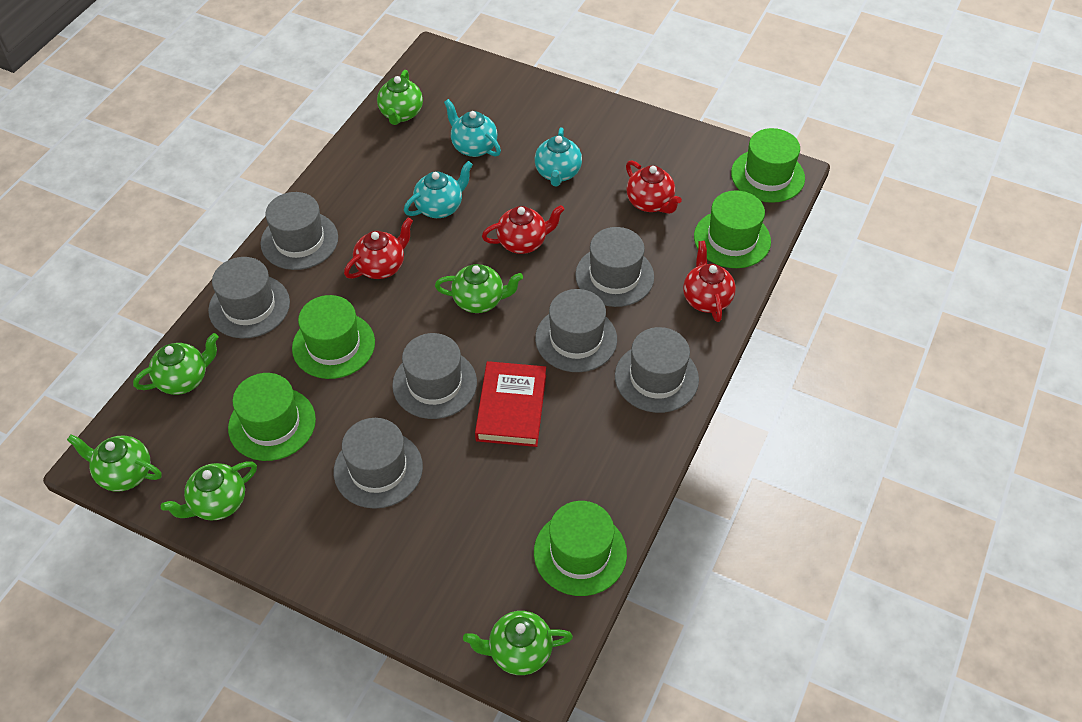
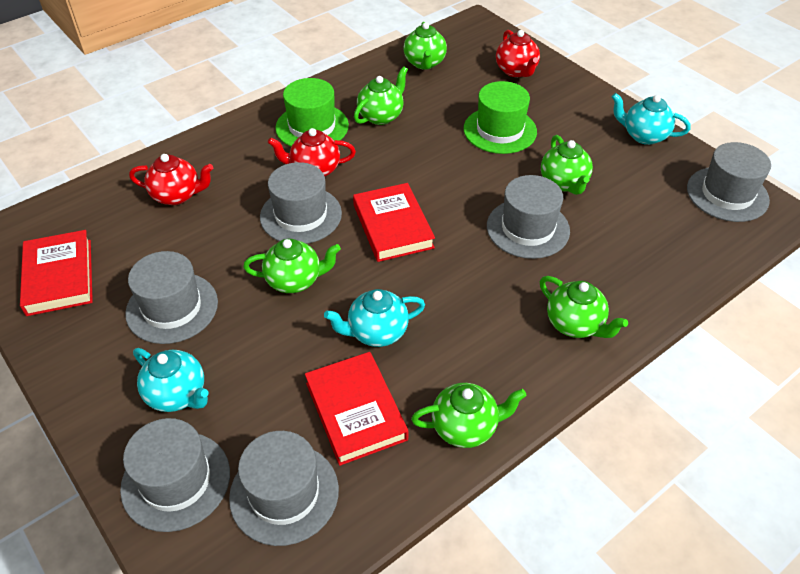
green hat: [228,373,316,461] [292,295,375,379] [534,501,627,596] [694,190,771,268] [731,128,805,203] = 5 -> [275,78,349,147] [464,81,537,154] = 2
grey hat: [208,257,290,338] [261,192,338,270] [334,418,423,509] [392,333,477,419] [535,289,617,372] [575,227,654,307] [615,327,699,413] = 7 -> [120,418,230,532] [125,251,218,344] [229,431,339,546] [260,162,342,244] [487,175,570,259] [687,142,771,222] = 6
red book: [475,361,546,447] = 1 -> [20,230,93,316] [305,352,408,466] [353,183,435,262] = 3
red teapot: [344,218,413,279] [482,205,565,254] [626,160,682,214] [683,241,736,322] = 4 -> [129,154,213,205] [268,128,356,176] [496,30,540,77] = 3

